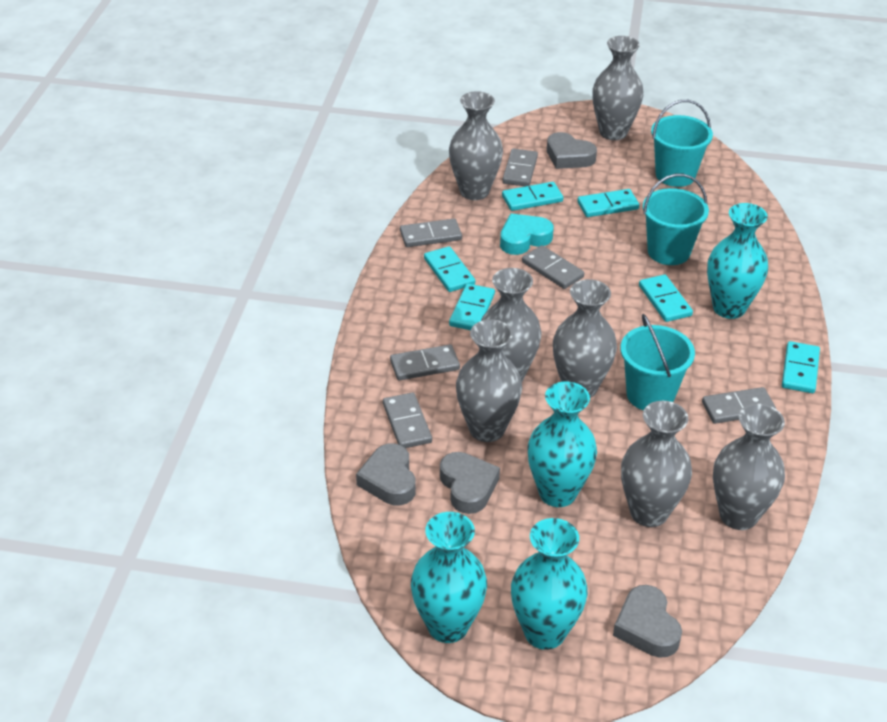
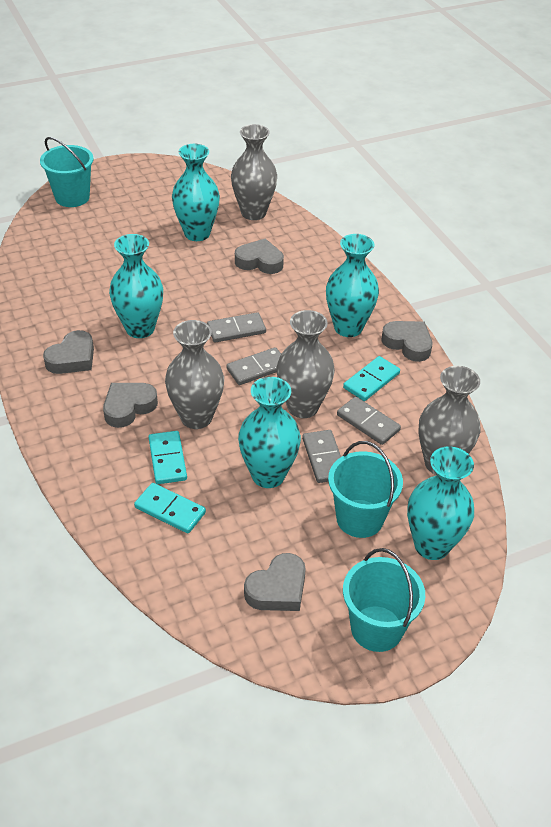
grey domino: [383,392,432,448] [390,344,460,381] [400,219,462,247] [502,149,538,186] [522,245,584,289] [702,387,776,424] = 6 -> [207,312,266,343] [227,347,281,385] [302,430,341,483] [337,396,401,445] = 4
grey heart: [356,443,416,505] [440,452,500,514] [547,132,597,169] [613,585,682,658] = 4 -> [43,330,94,374] [103,383,158,428] [235,239,284,274] [244,553,306,611] [381,321,432,362] = 5
grey vase: [449,91,503,200] [456,319,522,442] [481,268,542,382] [553,279,617,398] [592,36,644,140] [621,401,692,527] [713,404,785,530] = 7 -> [165,320,224,429] [231,124,277,220] [277,310,335,418] [418,366,480,475] = 4
turquoise domino: [424,246,475,292] [449,284,495,330] [502,182,563,211] [577,189,639,217] [639,275,693,322] [782,341,820,393] = 6 -> [134,483,206,534] [149,431,187,484] [343,356,400,401] = 3
turquoise heart: [500,213,554,255] = 1 -> none = 0
turquoise vase: [411,512,487,643] [511,518,588,650] [527,382,597,507] [707,203,768,319] = 4 -> [109,234,163,338] [172,144,220,241] [238,377,301,488] [326,234,379,337] [407,446,474,560] = 5

